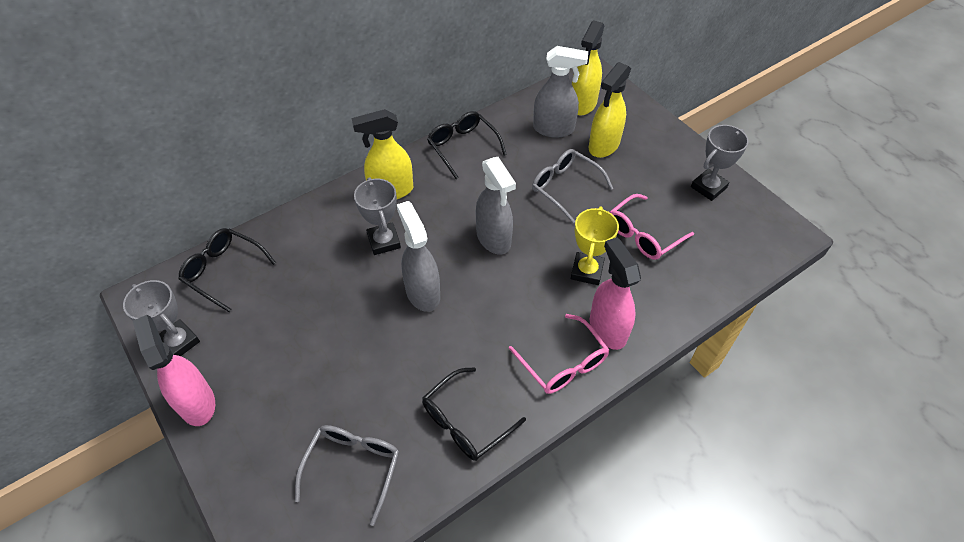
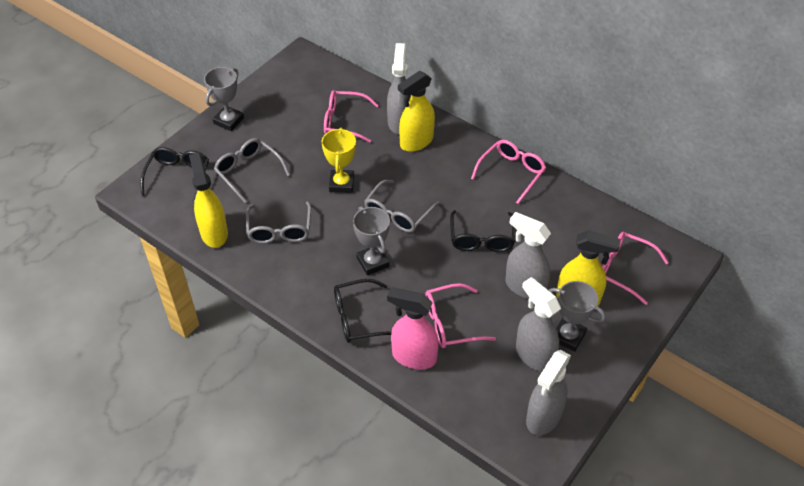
grey glasses: [295,425,399,526] [532,149,613,223] = 2 -> [214,138,290,203] [246,202,311,244] [364,180,440,233] = 3
grey spray bottle: [397,201,440,312] [476,157,516,254] [533,46,588,138] = 3 -> [387,43,411,134] [505,212,551,299] [516,277,561,372] [526,350,571,435] = 4
pink glasses: [509,314,609,394] [610,194,694,260] = 2 -> [324,90,379,143] [425,283,496,348] [471,140,546,204] [602,232,669,305] = 4
pink spray bottle: [133,315,215,426] [590,237,641,350] = 2 -> [387,288,439,369] = 1

